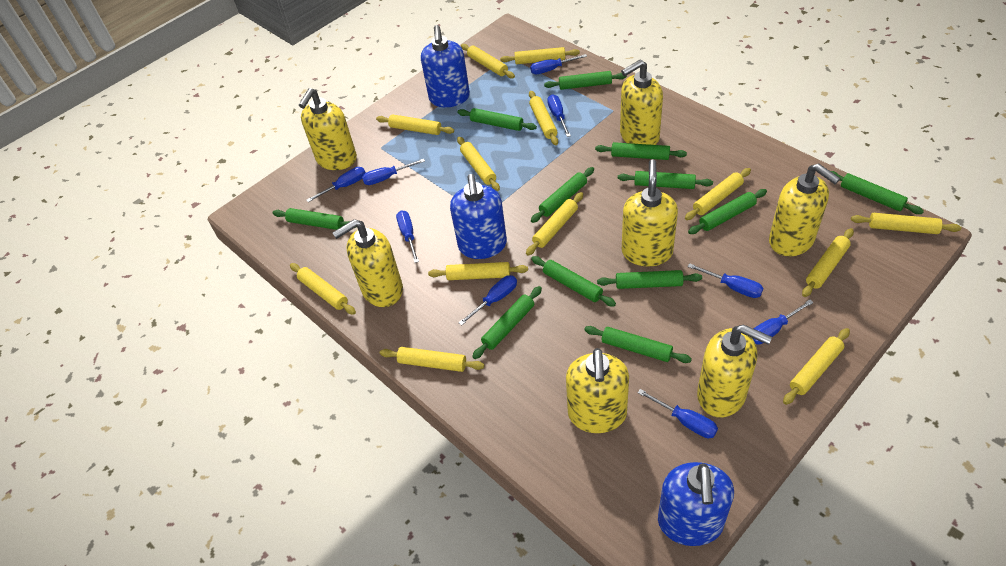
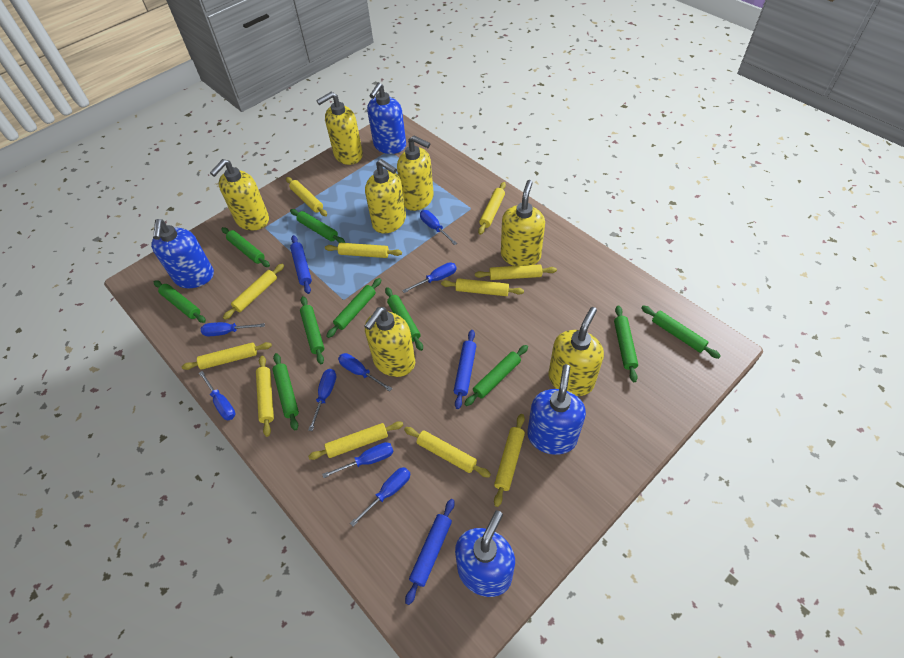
blue rolling pin: none = 0 -> [290,235,312,294] [405,499,455,605] [454,330,476,409] = 3
blue screwdriver: [306,167,366,202] [362,159,425,185] [396,210,419,263] [458,275,517,326] [530,54,587,74] [547,95,571,137] [638,389,718,438] [688,263,763,298] [753,300,814,345] = 9 -> [199,371,236,420] [201,322,265,336] [308,369,337,431] [322,442,394,478] [338,353,392,392] [350,467,410,526] [402,262,457,293] [420,210,457,245] = 8
blue soap dispenser: [421,25,470,107] [450,174,507,259] [658,462,734,546] = 3 -> [151,219,214,288] [367,83,406,154] [455,510,515,597] [527,364,586,455] = 4
green rolling pin: [273,208,356,230] [457,108,537,131] [472,286,542,359] [531,167,594,223] [531,256,616,307] [544,71,627,90] [584,326,692,363] [595,142,687,160] [597,270,702,289] [618,171,713,189] [688,189,767,234] [831,171,924,214] = 12 -> [154,280,206,323] [221,227,270,267] [272,353,299,431] [290,209,345,243] [300,296,324,364] [326,278,381,338] [385,287,423,351] [464,345,528,406] [614,305,638,382] [641,306,721,359] = 10
yellow rolling pin: [290,263,356,315] [376,114,454,135] [380,347,484,372] [428,262,528,280] [457,137,500,191] [461,44,515,79] [500,47,580,64] [526,192,583,256] [529,91,558,145] [685,168,751,220] [783,328,850,405] [802,228,854,297] [851,213,961,234] = 13 -> [182,342,272,370] [223,264,284,320] [256,356,274,437] [286,177,327,216] [308,421,403,460] [325,243,402,258] [404,427,491,477] [441,278,524,296] [475,264,557,280] [478,182,506,235] [494,414,525,507] = 11

